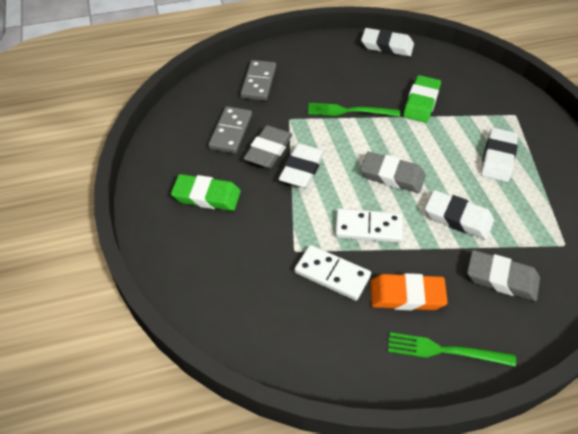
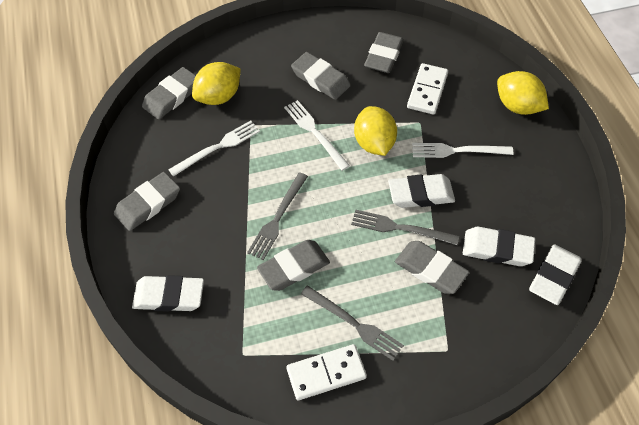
green eraser: [171,174,241,211] [403,75,441,123] = 2 -> none = 0
green fork: [308,103,400,116] [388,332,516,367] = 2 -> none = 0
grey domino: [208,106,252,154] [240,60,276,101] = 2 -> none = 0
grey eraser: [243,125,292,168] [360,152,426,193] [467,250,540,301] = 3 -> [114,172,180,231] [142,67,196,119] [257,240,330,291] [291,52,351,100] [364,32,404,73] [395,241,469,294] = 6
grey fork: none = 0 -> [247,172,308,260] [301,285,404,361] [351,210,459,245] = 3
orange eraser: [370,273,448,310] = 1 -> none = 0
white fork: none = 0 -> [168,121,260,177] [284,100,350,171] [412,143,513,158] = 3
yellow lemon: none = 0 -> [192,62,241,105] [354,106,397,156] [497,71,549,115] = 3

